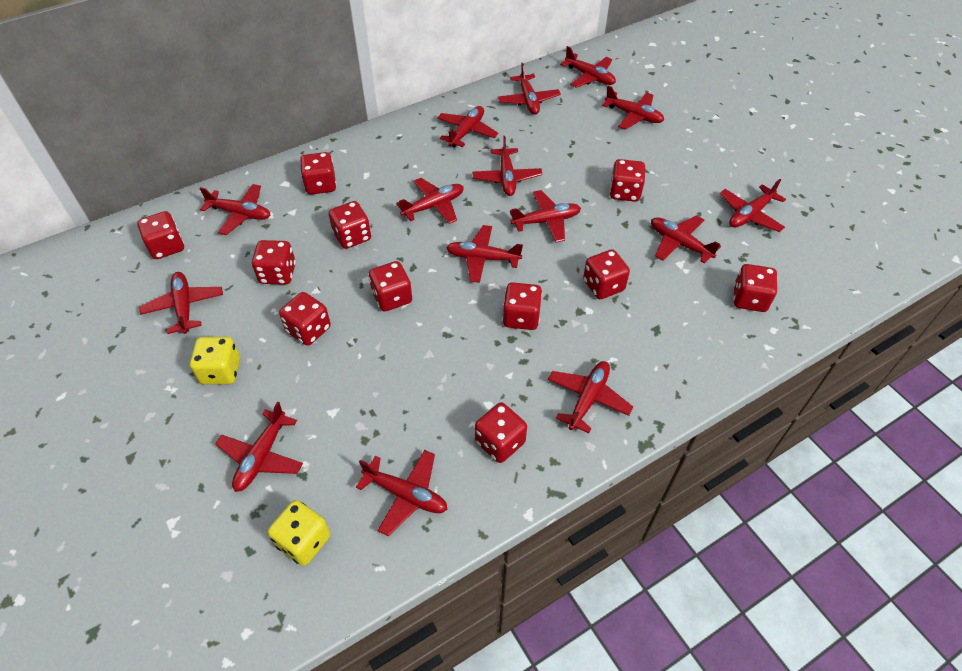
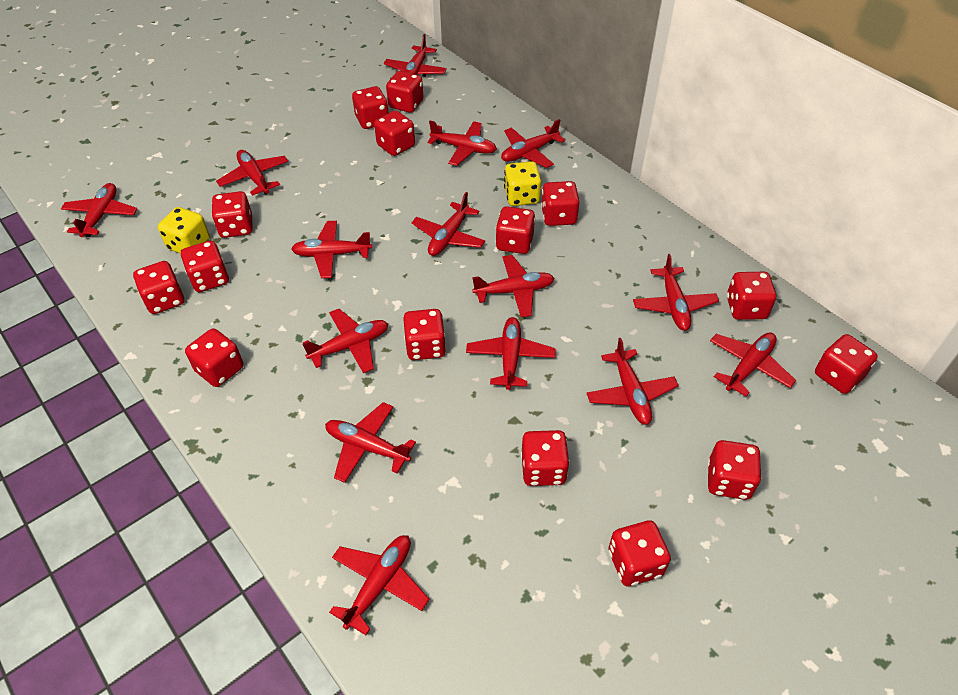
red dice: [137,211,184,259] [252,240,296,285] [279,292,331,346] [300,152,336,195] [329,201,371,249] [369,261,412,312] [475,403,527,463] [503,282,542,330] [583,249,630,299] [610,159,645,202] [733,264,777,312] = 11 -> [133,261,184,314] [181,241,229,292] [185,328,244,387] [212,191,253,238] [352,86,388,129] [374,110,415,156] [386,71,424,113] [403,309,446,360] [496,206,535,254] [521,430,570,486] [541,181,580,226] [608,520,671,586] [708,440,761,500] [727,272,776,320] [815,334,878,394] = 15

